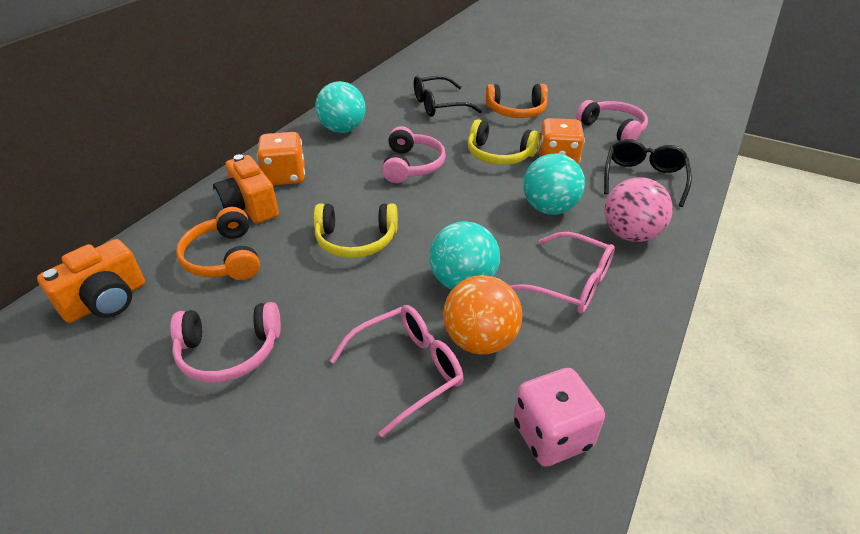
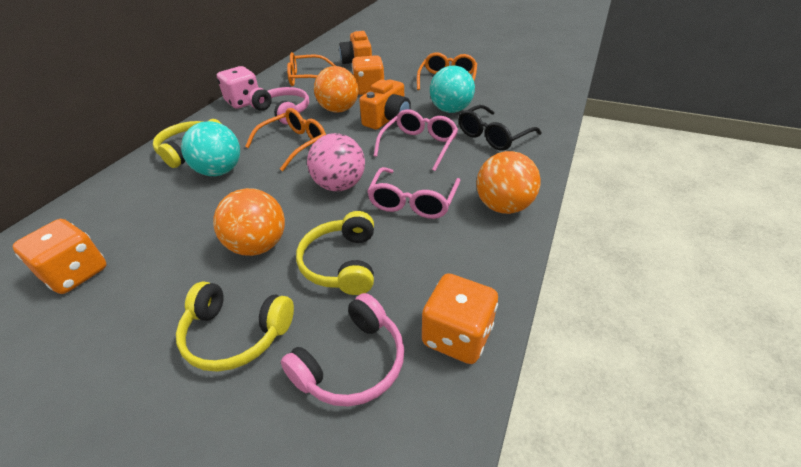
black glasses: [414,76,482,117] [604,139,692,207] = 2 -> [459,105,542,151] = 1
orange ball: [443,275,522,355] = 1 -> [213,188,285,256] [314,66,358,113] [476,151,541,214] = 3
orange dice: [257,132,305,185] [538,118,585,165] = 2 -> [13,219,107,294] [352,55,384,95] [422,273,498,364] = 3
orange glasses: none = 0 -> [245,108,326,171] [287,52,336,86] [417,52,477,90] = 3
orange headphones: [176,207,260,280] [486,84,548,118] = 2 -> none = 0
pink headphones: [170,302,281,383] [382,126,446,183] [576,100,648,141] = 3 -> [249,87,309,125] [281,293,404,407] = 2
turquoise ball: [315,81,366,133] [429,221,500,290] [523,153,585,215] = 3 -> [181,121,240,176] [430,66,475,113] = 2
yellow headphones: [314,203,398,258] [468,119,540,165] = 2 -> [153,119,222,168] [176,281,294,372] [296,211,374,295] = 3

